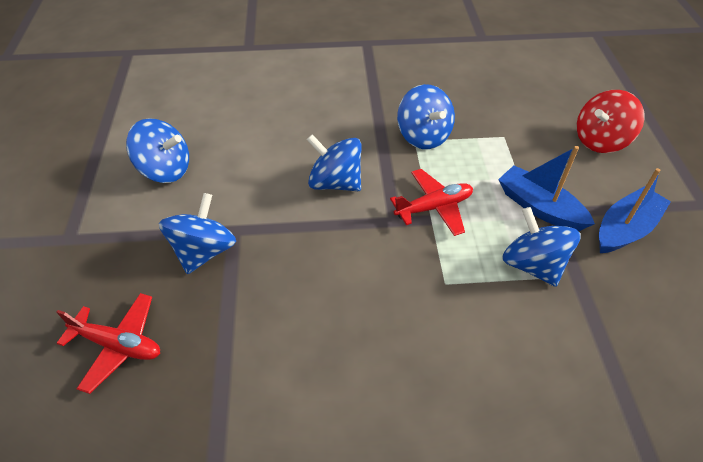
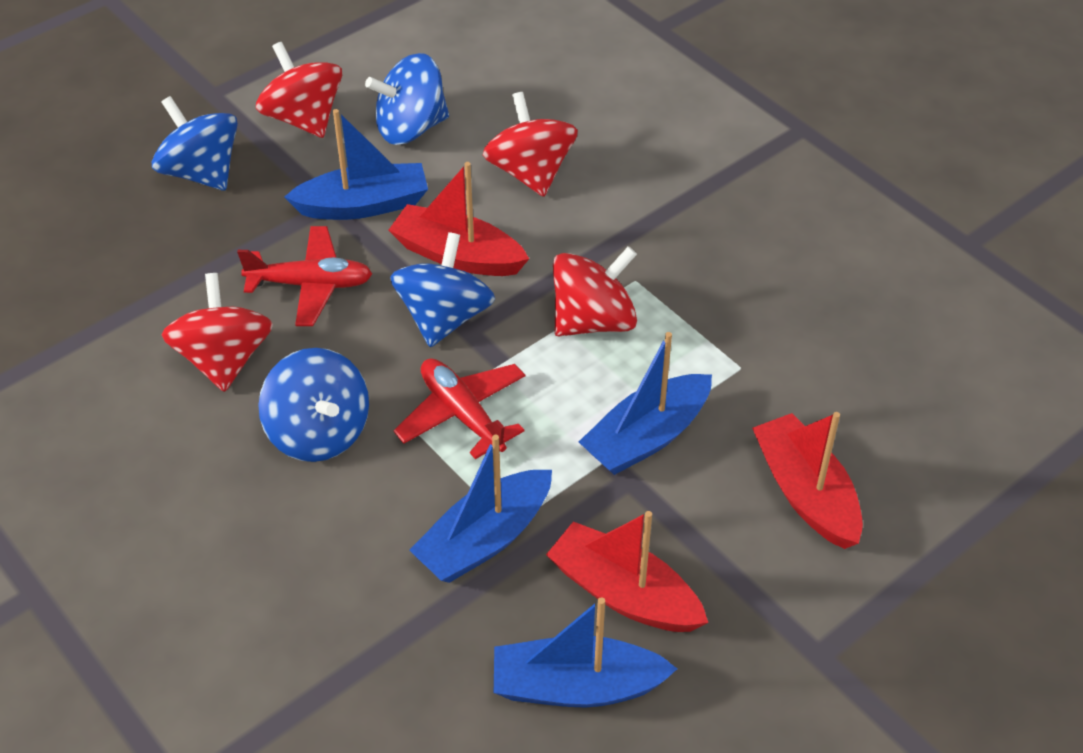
blue boat: [498,146,595,231] [599,168,671,253] = 2 -> [285,109,428,220] [409,435,552,583] [494,597,677,707] [579,332,712,475] = 4
blue spinning top: [126,118,189,183] [159,193,236,274] [307,134,361,191] [397,84,455,149] [502,207,581,287] = 5 -> [152,96,238,191] [258,348,369,462] [365,53,449,145] [390,232,495,347] = 4
red boat: none = 0 -> [389,162,529,276] [546,511,708,632] [752,412,863,549] = 3
red spinning top: [577,90,645,153] = 1 -> [162,273,273,392] [256,42,342,138] [483,92,578,197] [553,246,637,336] = 4

